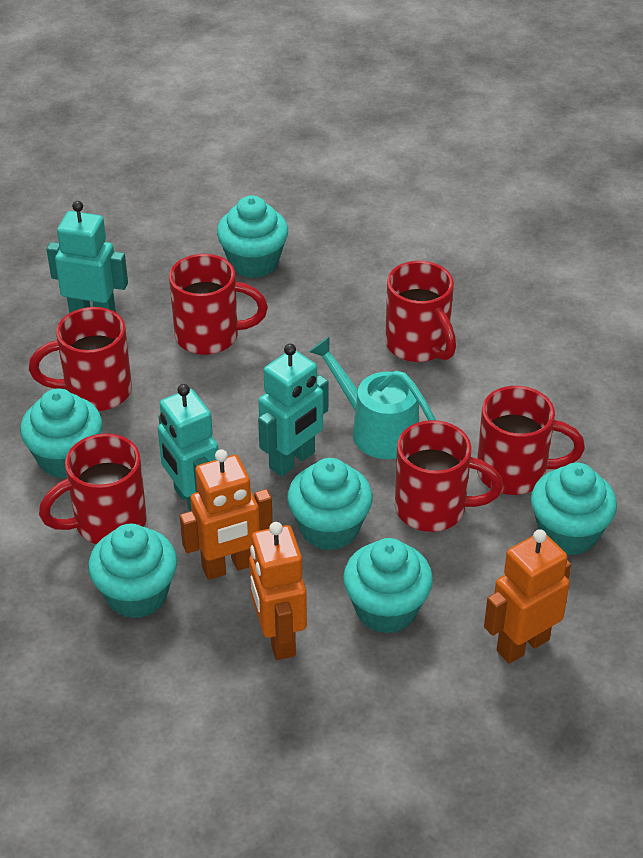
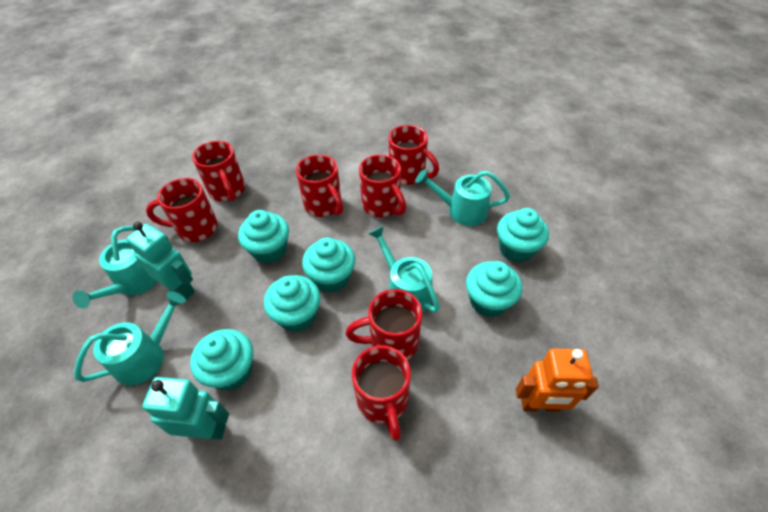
orange robot: [180,449,273,580] [249,522,307,660] [484,529,571,664] = 3 -> [516,349,599,412] = 1
red mug: [29,307,132,411] [39,433,147,544] [169,254,268,355] [385,261,456,362] [395,420,503,532] [477,386,585,495] = 6 -> [146,178,218,242] [192,141,245,201] [296,155,343,217] [345,289,422,360] [352,345,411,441] [359,155,406,217] [389,125,439,185] = 7
turquoise robot: [47,201,128,313] [158,384,219,511] [258,344,328,477] = 3 -> [126,222,195,300] [142,377,229,439] = 2
turquoise watering can: [309,337,436,459] = 1 -> [73,226,157,309] [74,291,186,386] [368,226,440,313] [416,169,510,226] = 4

